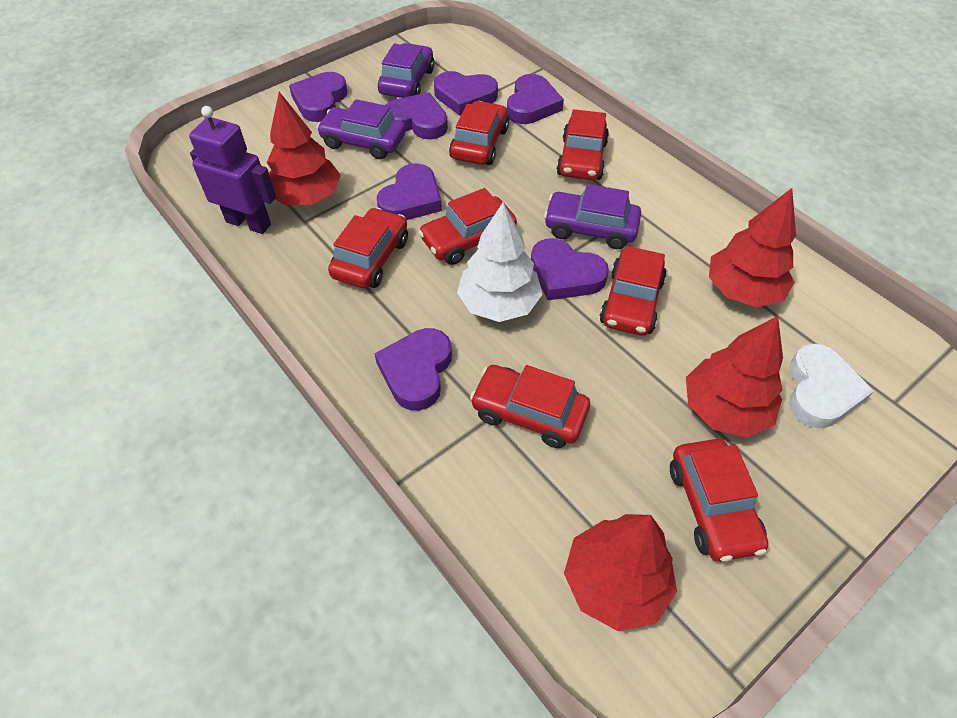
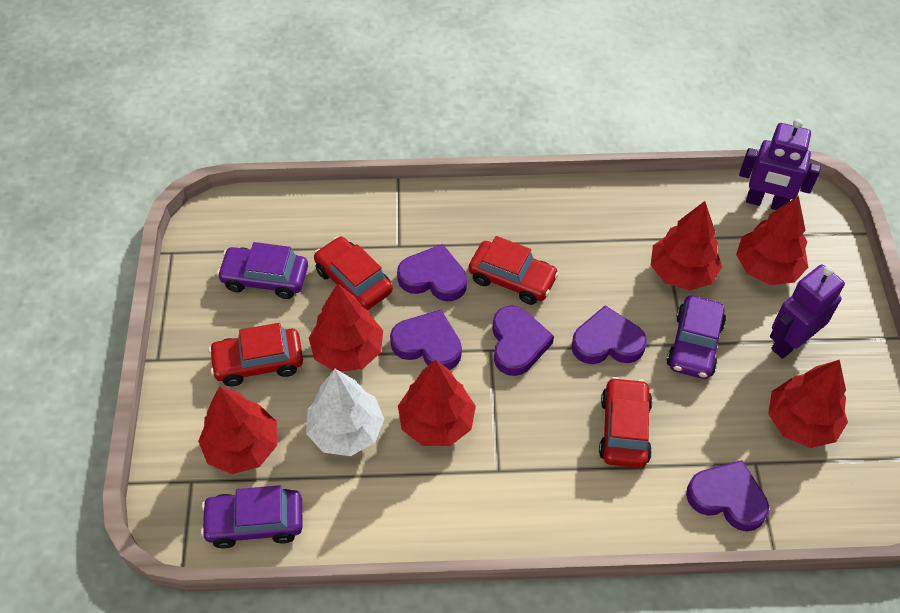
purple heart: [289,72,348,122] [375,328,452,411] [377,163,442,220] [386,92,448,139] [434,71,498,116] [507,74,564,124] [531,238,609,300] = 7 -> [390,310,462,370] [397,244,467,301] [492,306,554,376] [571,305,647,364] [686,460,769,531] = 5
purple robot: [189,106,276,234] = 1 -> [739,119,821,210] [770,264,845,359] = 2
red car: [328,207,408,288] [418,188,517,265] [449,101,509,165] [470,365,590,448] [557,109,609,180] [600,246,667,336] [670,439,769,562] = 7 -> [209,323,303,387] [314,236,393,310] [468,236,559,305] [599,377,652,468] = 4
red tree: [267,92,341,205] [564,514,677,631] [686,316,783,437] [709,188,796,307] = 4 -> [198,386,277,474] [309,284,383,372] [398,360,476,446] [651,201,722,291] [736,196,808,285] [768,360,848,448] = 6
white heart: [789,344,874,428] = 1 -> none = 0

